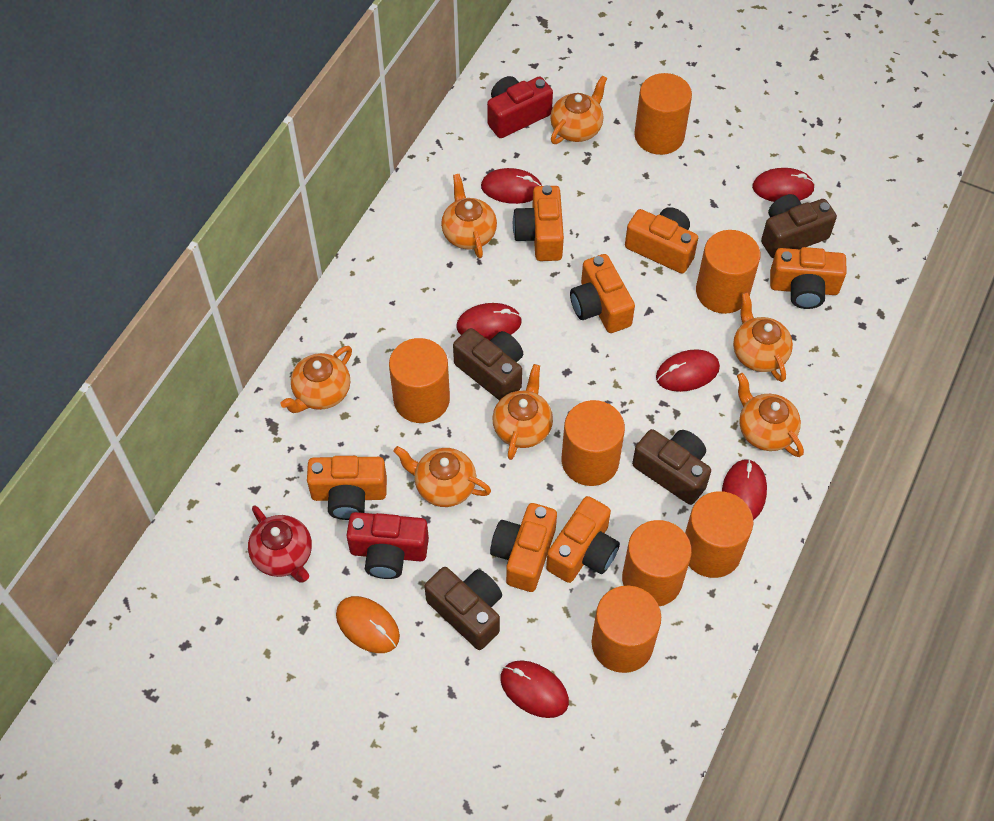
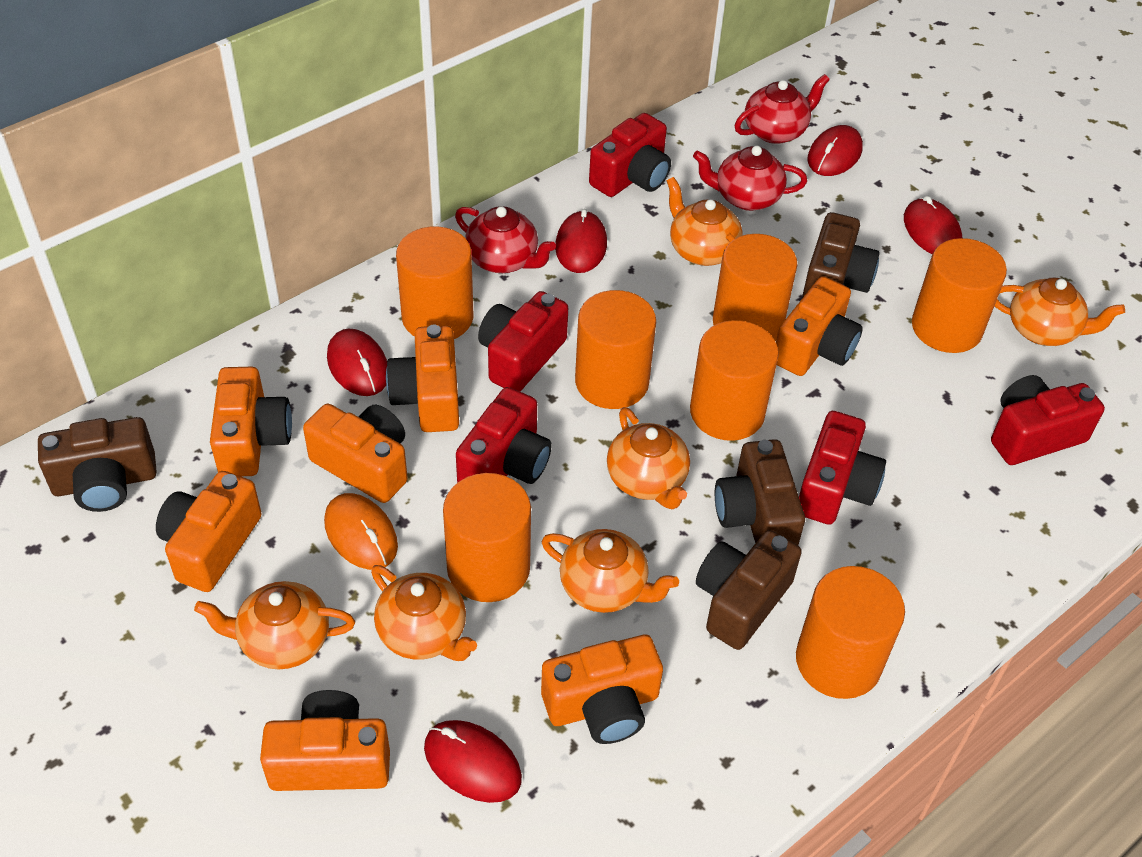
orange teapot: [281,346,352,413] [394,446,491,507] [441,174,497,258] [492,364,553,460] [550,75,607,144] [733,292,793,382] [737,373,804,457] = 7 -> [194,581,355,669] [371,565,477,661] [541,529,679,613] [607,407,690,509] [667,177,743,266] [995,277,1125,346] = 6
red camera: [346,512,429,579] [487,76,553,138] = 2 -> [456,387,552,484] [478,291,568,392] [589,113,671,197] [799,411,886,525] [991,375,1105,465] = 5
red mouse: [456,303,522,340] [481,168,542,204] [500,660,569,718] [656,349,720,392] [722,459,767,520] [752,168,815,202] = 6 -> [327,329,387,396] [424,720,522,803] [555,209,607,273] [807,125,863,176] [904,196,962,254] = 5
red teapot: [248,506,312,583] = 1 -> [455,206,556,273] [693,146,807,211] [735,74,830,144] = 3

